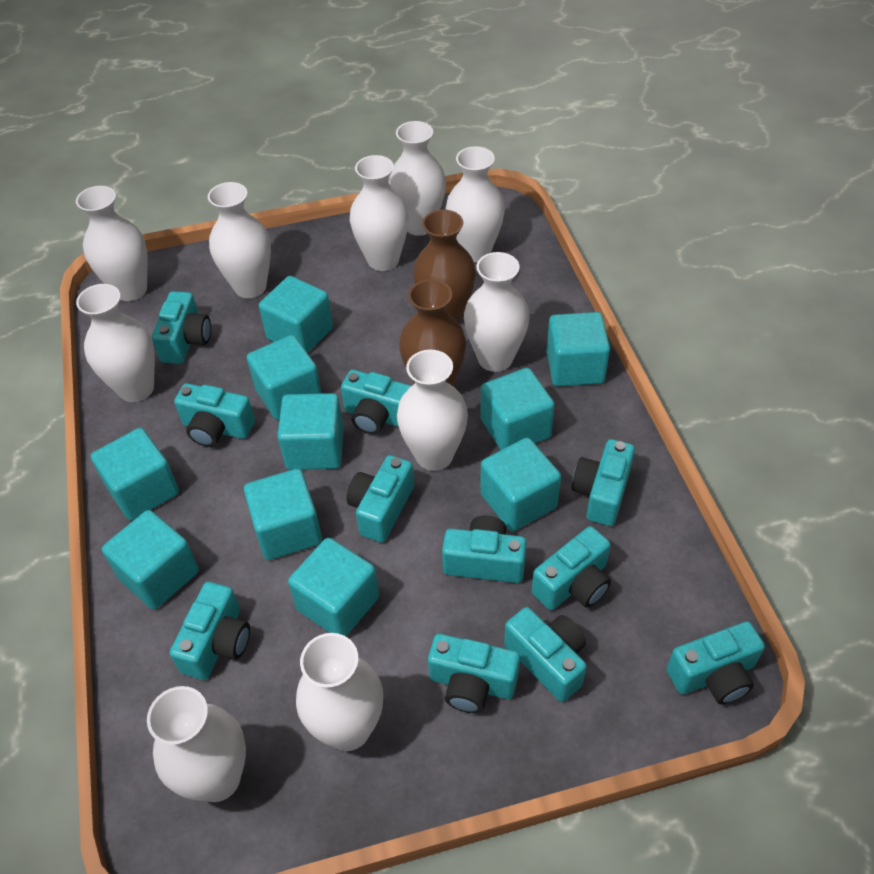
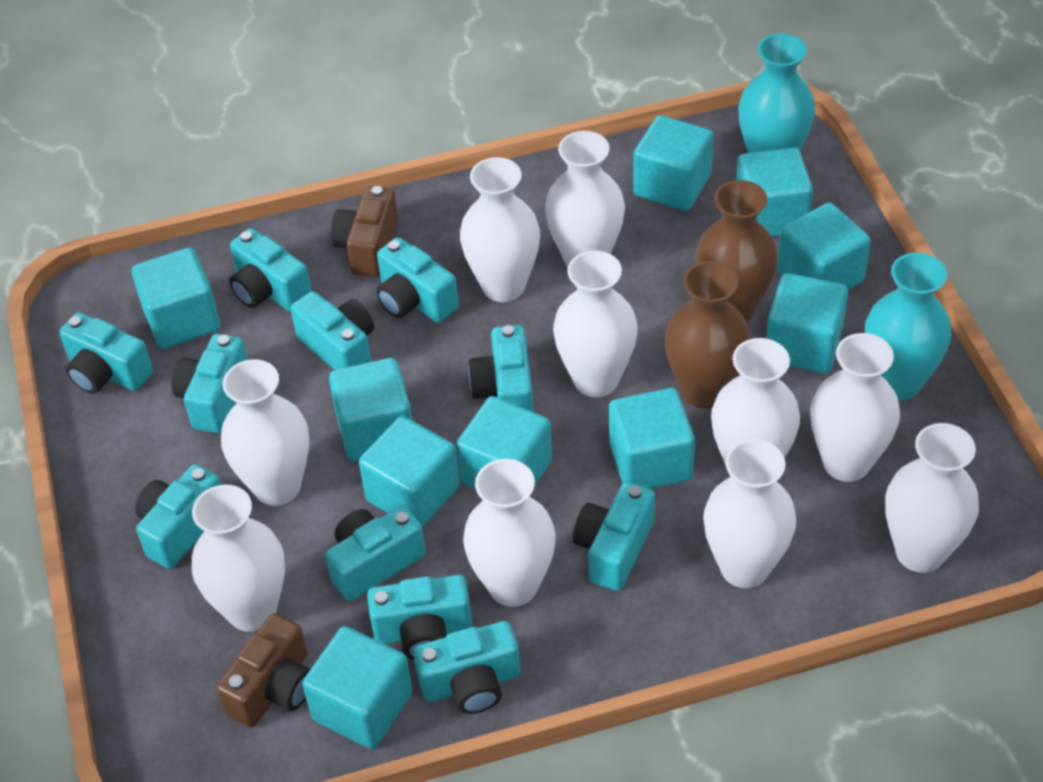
brown camera: none = 0 -> [216,613,310,728] [331,186,398,277] = 2
turquoise vase: none = 0 -> [738,33,815,153] [864,253,951,401] = 2

